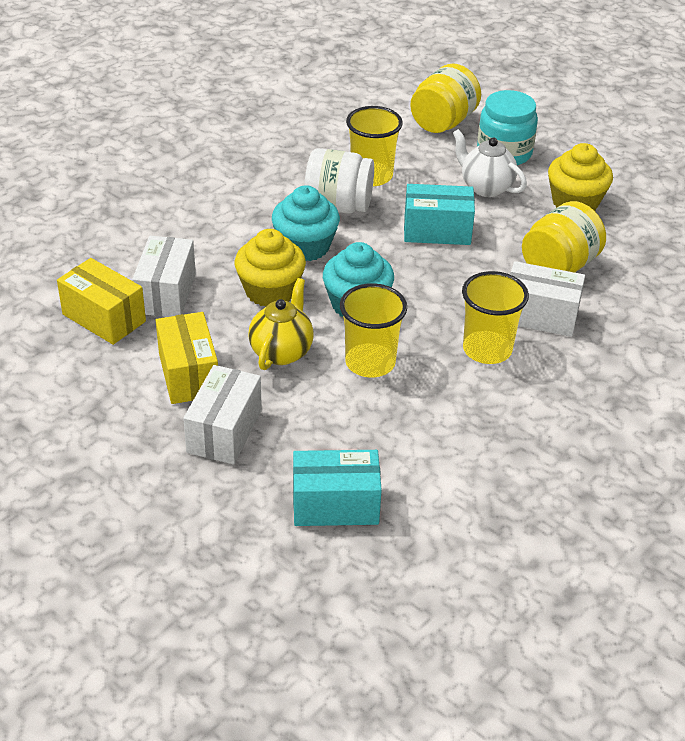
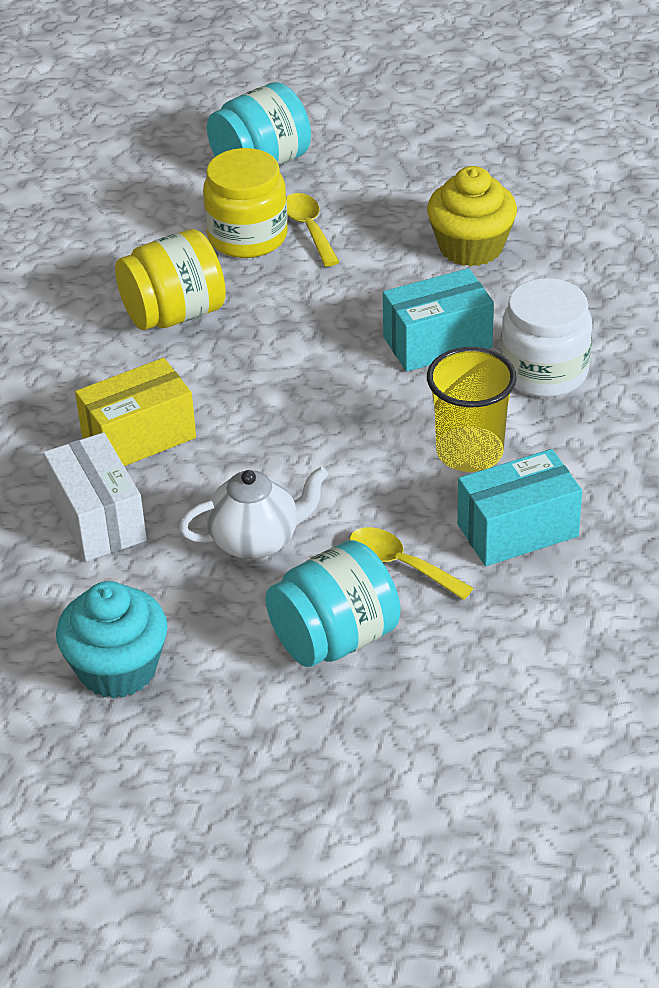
turquoise cupcake: [272,185,340,261] [323,242,394,317] = 2 -> [56,581,168,699] = 1
turquoise jar: [477,90,538,165] = 1 -> [207,82,311,166] [265,540,400,667] = 2
white box: [132,236,196,317] [183,365,262,465] [510,261,585,337] = 3 -> [43,432,147,562] = 1
yellow box: [57,258,146,345] [156,312,218,404] = 2 -> [75,358,196,466] = 1
yellow cup: [340,283,407,378] [346,106,403,186] [462,271,529,364] = 3 -> [427,347,517,472] = 1
yellow cupcake: [235,229,306,306] [548,143,613,211] = 2 -> [427,166,517,266] = 1
yellow spoon: none = 0 -> [286,193,339,267] [349,527,473,600] = 2
yellow teapot: [248,278,314,370] = 1 -> none = 0

